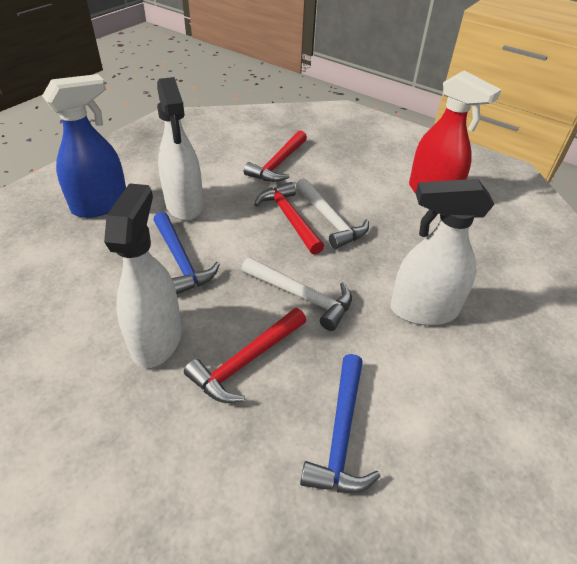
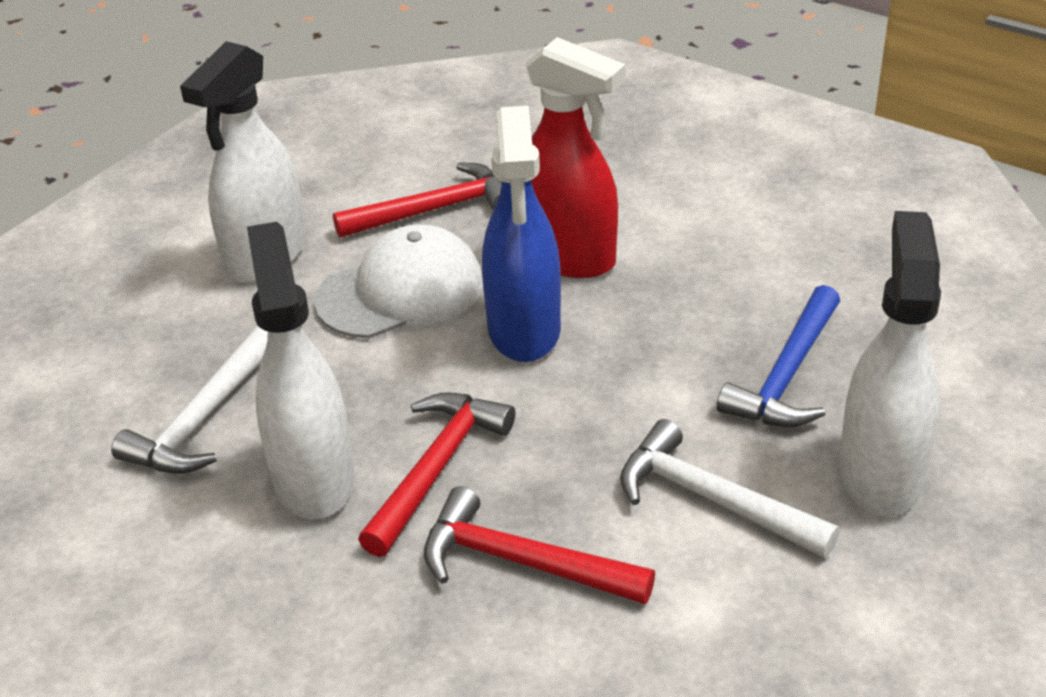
blue hammer: [153,212,220,294] [300,354,380,493] = 2 -> [717,285,840,427] = 1
white cap: none = 0 -> [314,224,483,338] = 1

